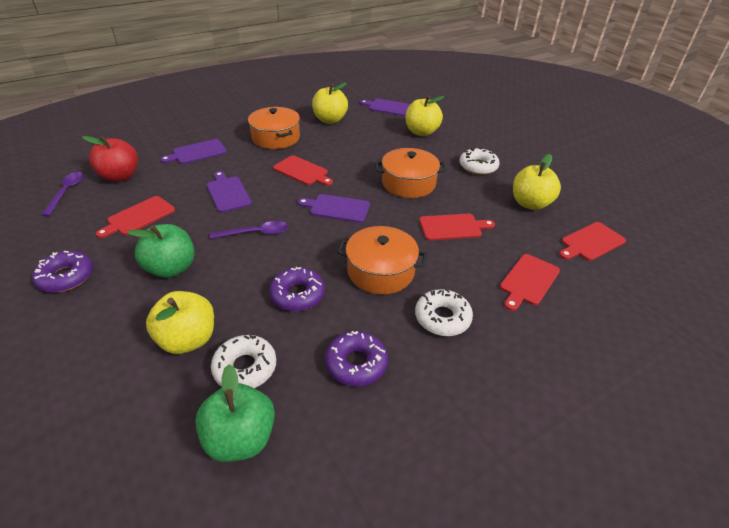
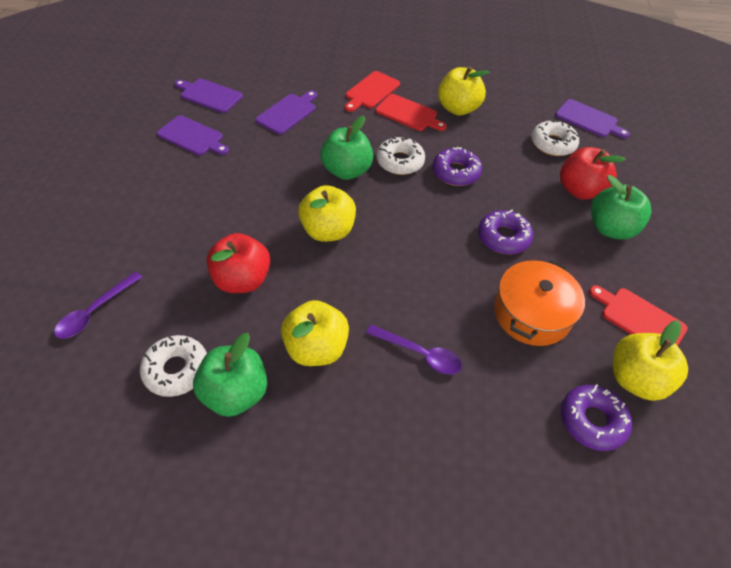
green apple: [127,224,195,278] [195,364,275,462] = 2 -> [193,333,267,417] [320,116,373,180] [591,175,651,240] = 3
orange pot: [248,107,300,149] [337,226,427,294] [375,148,446,198] = 3 -> [494,259,585,346] = 1
red apple: [82,136,138,182] = 1 -> [207,233,270,293] [560,147,626,200] = 2
red cutting board: [96,196,175,238] [273,155,333,186] [419,214,495,241] [500,254,560,311] [559,222,626,261] = 5 -> [345,71,400,112] [375,94,447,131] [589,285,688,346] = 3

